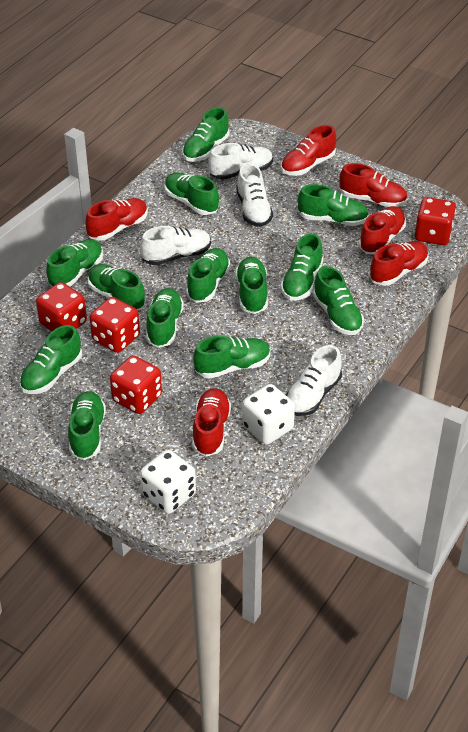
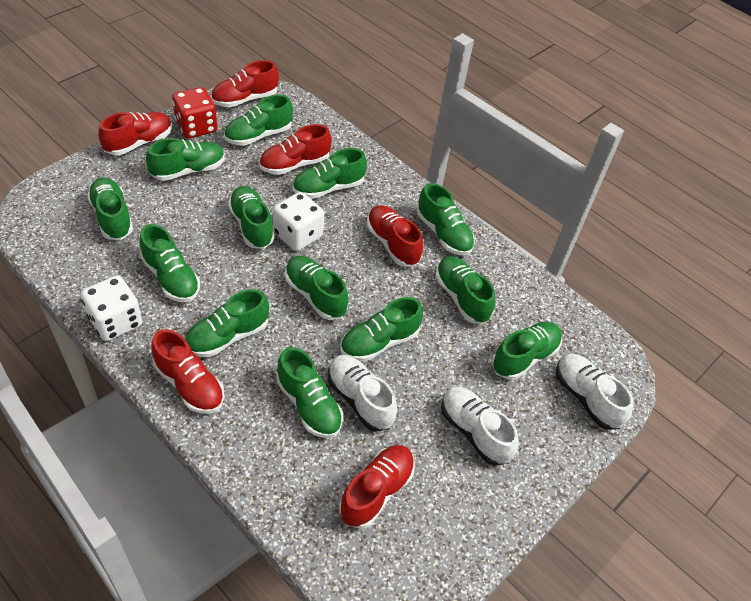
red dice: [36,282,87,331] [90,297,140,353] [110,355,162,414] [415,197,456,245] = 4 -> [172,87,217,138] = 1
white shoe: [140,226,211,265] [208,143,273,180] [236,163,273,227] [286,345,342,416] = 4 -> [328,355,397,431] [441,386,519,466] [556,353,633,430] = 3

